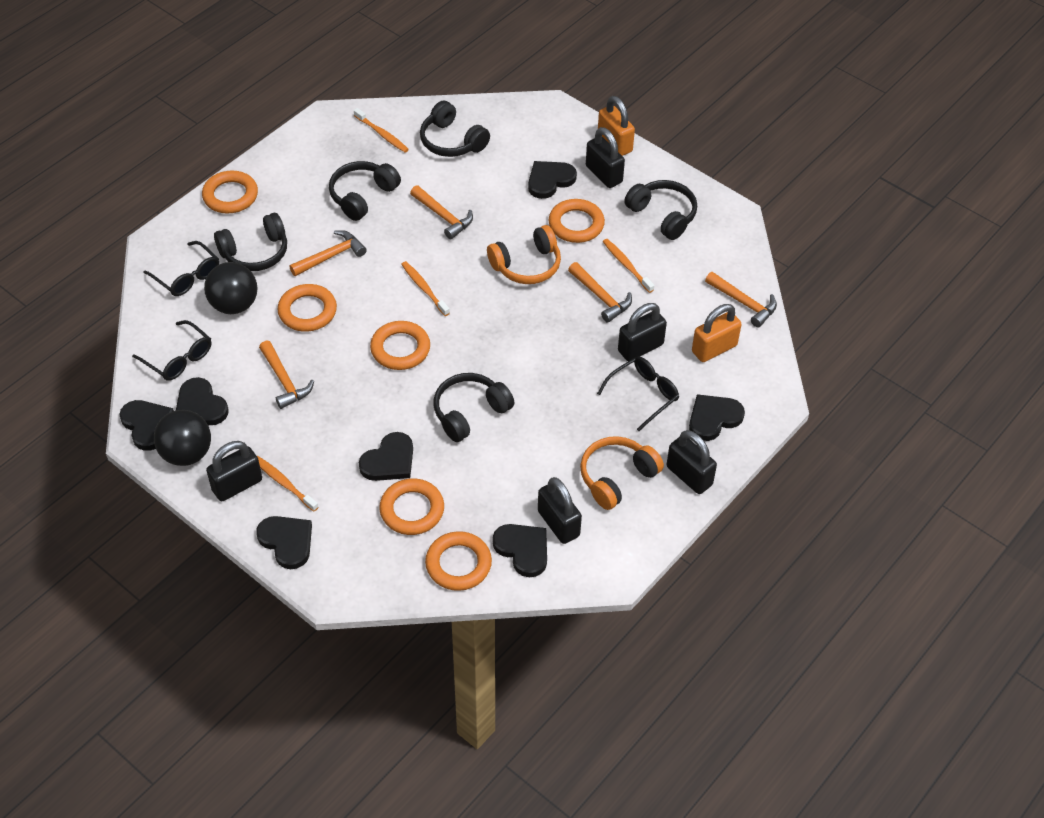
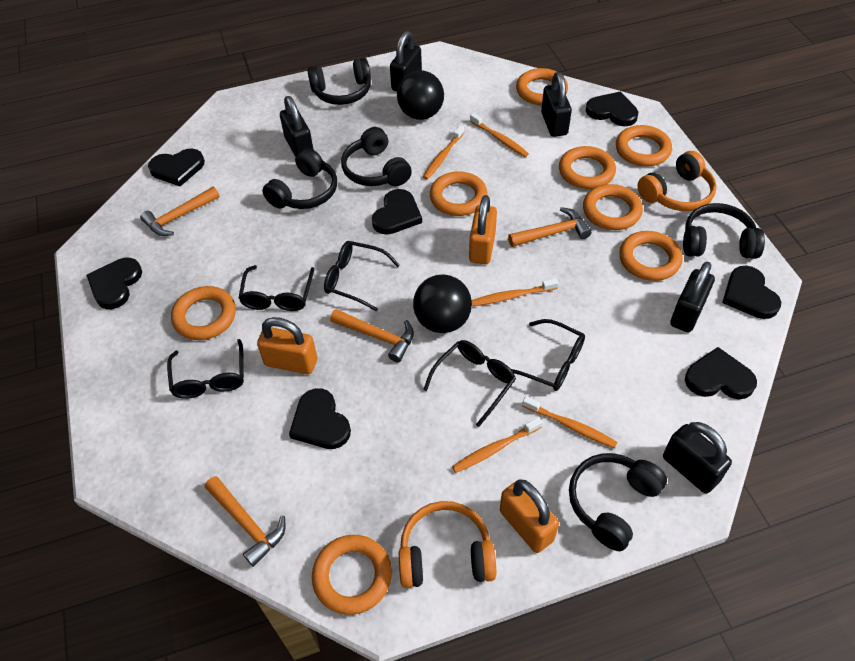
black glasses: [132,320,211,381] [144,241,219,296] [597,357,679,431] = 3 -> [167,339,244,399] [239,265,314,311] [324,241,400,311] [423,340,516,427] [511,319,585,391] = 5
orange hammer: [259,341,314,409] [289,230,367,276] [410,185,473,239] [568,262,632,323] [705,272,777,327] = 5 -> [140,187,220,236] [205,476,286,567] [330,309,414,363] [508,207,591,247] = 4
orange padlock: [598,96,635,156] [692,304,742,362] = 2 -> [257,317,317,374] [469,195,497,264] [500,479,559,553] = 3
orange ring: [202,171,258,214] [277,284,337,332] [370,321,430,370] [379,479,444,535] [425,531,492,591] [549,199,605,243] = 6 -> [171,286,236,340] [312,535,392,615] [430,171,488,216] [516,68,568,105] [559,146,616,189] [583,184,643,230] [616,125,672,167] [619,231,683,281] = 8
orange toothbrush: [257,456,318,511] [354,108,409,152] [401,261,450,316] [603,239,654,293] = 4 -> [423,125,464,180] [452,417,543,473] [470,113,529,157] [472,279,559,306] [522,396,618,448] = 5

